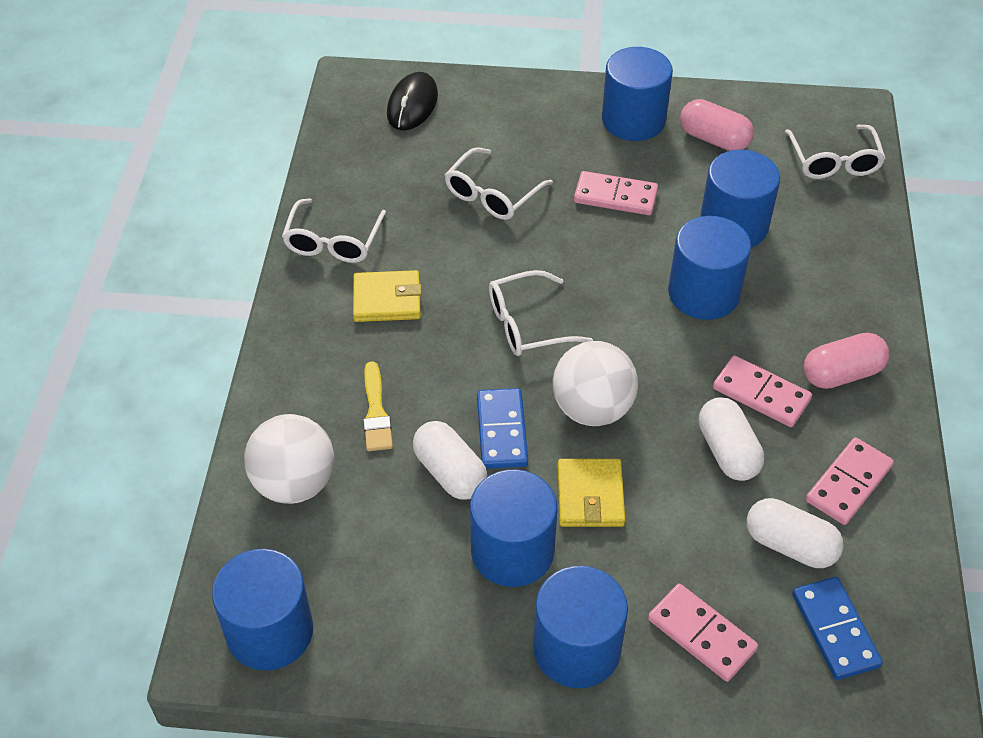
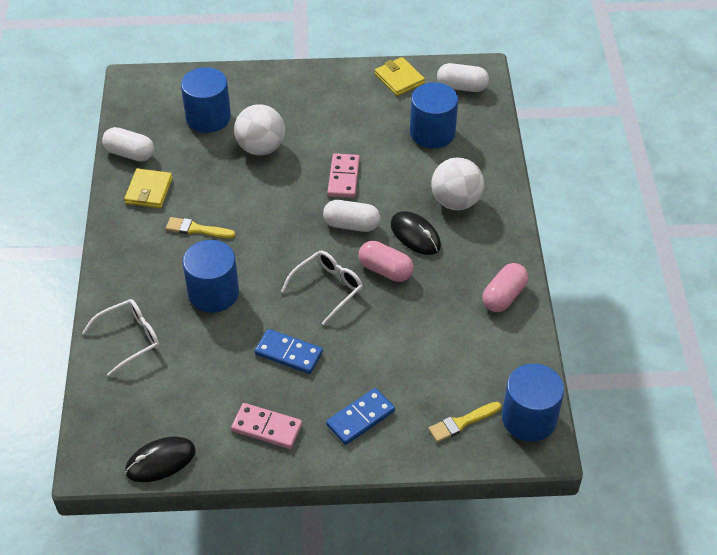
black mouse: [387,72,438,130] = 1 -> [125,436,196,482] [391,211,441,255] = 2
blue cylinder: [212,549,313,671] [470,469,558,587] [533,566,628,688] [602,47,673,141] [668,216,751,320] [700,150,780,248] = 6 -> [181,67,231,133] [182,240,239,313] [410,82,458,148] [502,364,564,441] = 4
pink domino: [574,171,658,215] [648,584,758,682] [713,355,812,427] [806,437,894,525] = 4 -> [231,403,302,449] [327,153,360,198] = 2
white glasses: [282,198,386,263] [445,147,553,220] [489,270,593,356] [785,124,886,179] = 4 -> [82,299,160,376] [281,251,363,325] = 2
yellow brush: [363,361,393,451] = 1 -> [166,217,235,238] [428,402,501,442] = 2

